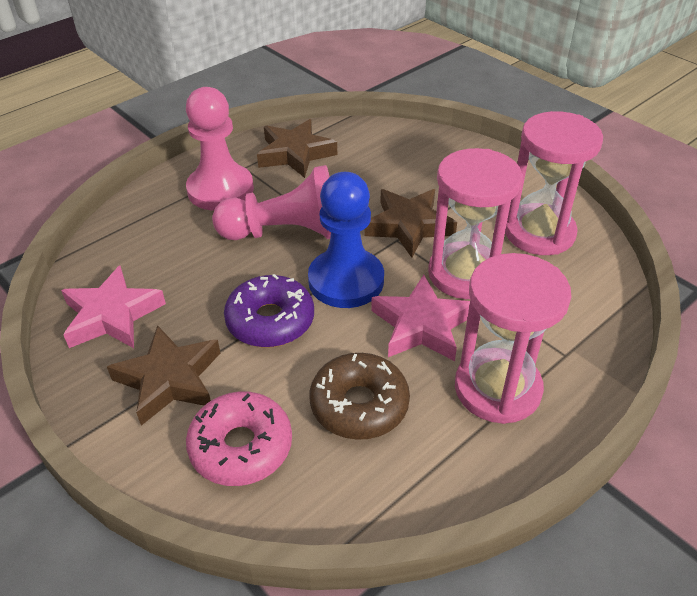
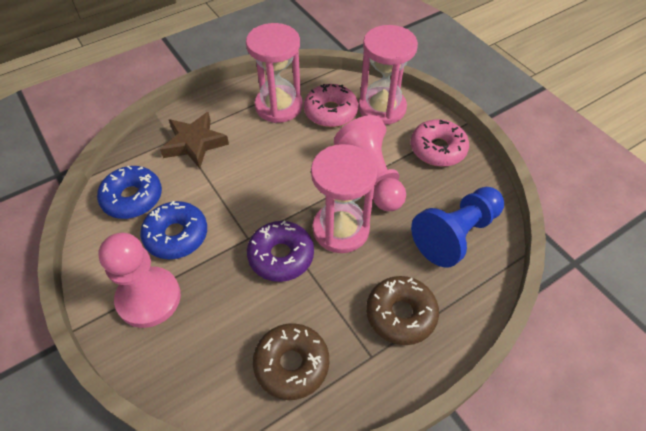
blue donut: none = 0 -> [97,166,162,219] [140,201,207,259] = 2
brown donut: [310,353,410,440] = 1 -> [253,323,329,400] [366,276,439,345] = 2
brown star: [107,325,220,426] [257,119,337,178] [364,189,457,258] = 3 -> [160,112,229,168] = 1
pink donut: [186,391,292,486] = 1 -> [304,84,358,127] [411,119,469,167] = 2
pink star: [61,266,166,348] [371,275,470,361] = 2 -> none = 0

